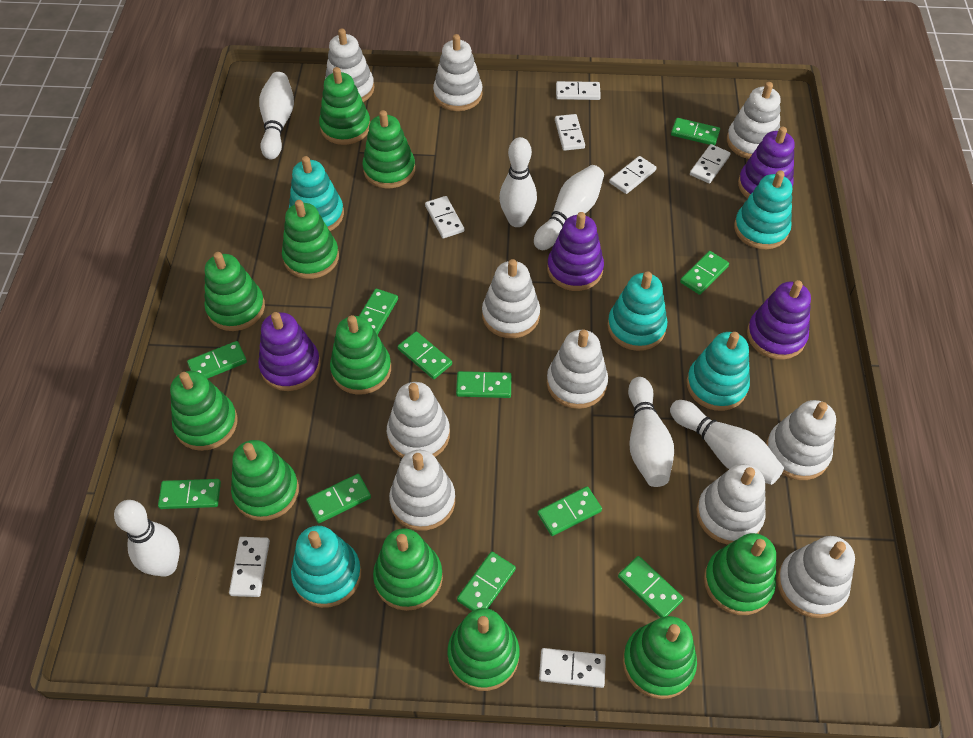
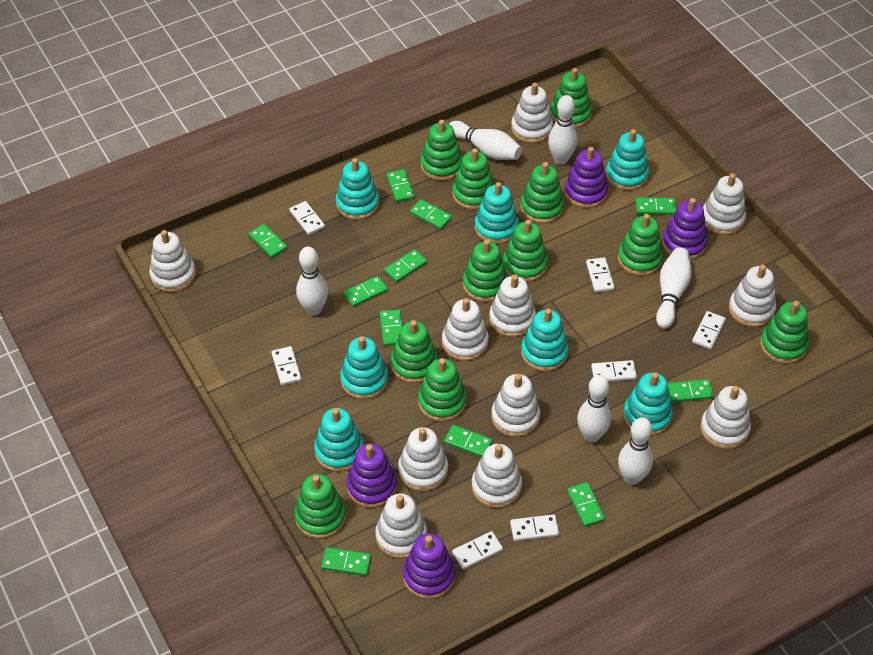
turquoise stacking toy: [289,156,344,231] [291,526,361,608] [607,271,667,351] [686,332,750,411] [734,171,792,249] = 5 -> [314,408,364,472] [336,158,379,220] [340,336,388,399] [475,182,519,244] [521,308,569,371] [606,129,649,191] [623,372,673,436] = 7
white stacking toy: [325,28,375,102] [387,382,450,458] [389,450,455,531] [433,34,483,111] [482,259,540,338] [547,330,608,409] [696,464,766,545] [727,82,781,159] [766,400,836,480] [777,536,855,618] = 10 -> [149,230,196,292] [375,494,427,559] [398,427,448,491] [442,298,489,361] [471,444,522,508] [489,274,536,337] [491,374,540,437] [511,83,553,143] [700,386,751,449] [703,173,746,235] [729,265,776,327] = 11

